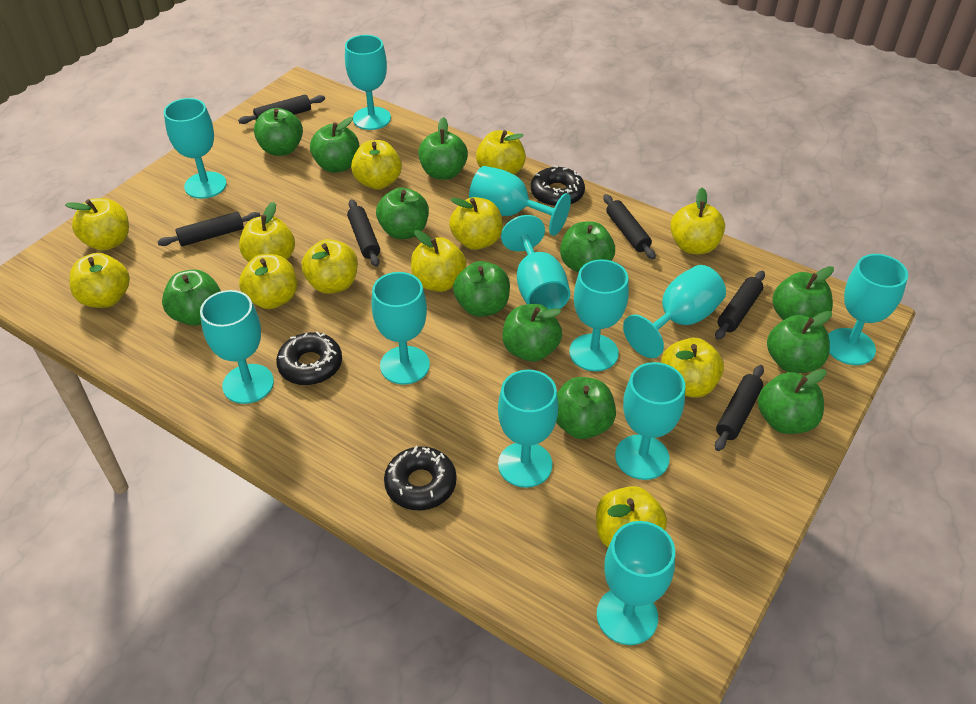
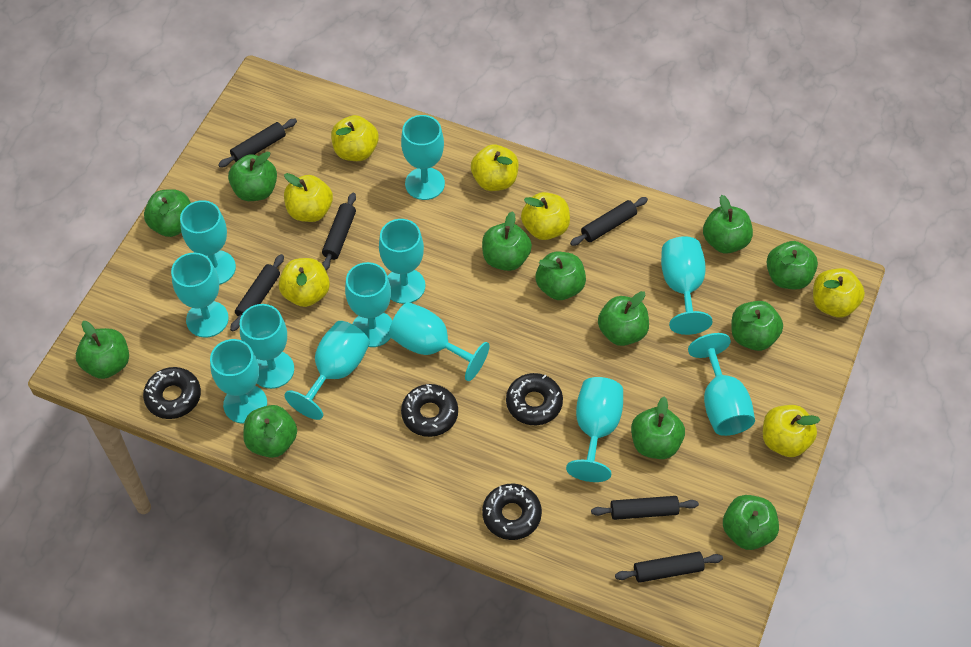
black donut: [276,331,342,385] [384,446,457,511] [531,165,585,207] = 3 -> [143,367,201,419] [401,384,458,437] [482,484,542,540] [506,373,563,425] = 4
yellow apple: [65,198,129,251] [69,253,130,308] [239,202,295,262] [239,254,297,309] [302,239,358,294] [351,140,402,190] [411,230,467,292] [449,197,502,250] [476,130,526,175] [596,486,667,547] [661,338,724,398] [670,188,725,254] = 12 -> [279,258,330,307] [284,173,333,222] [331,115,379,161] [471,144,519,191] [521,192,570,240] [763,405,820,457] [813,268,865,317] = 7

